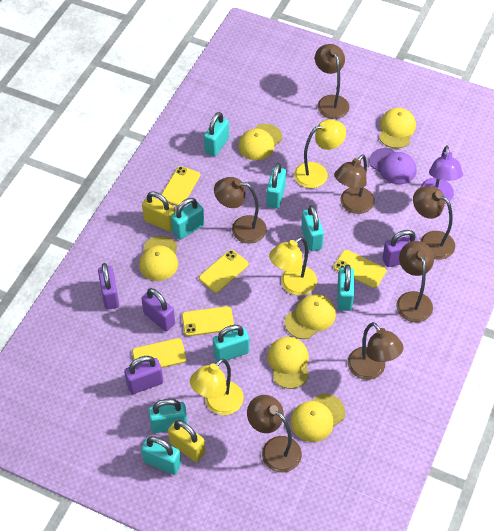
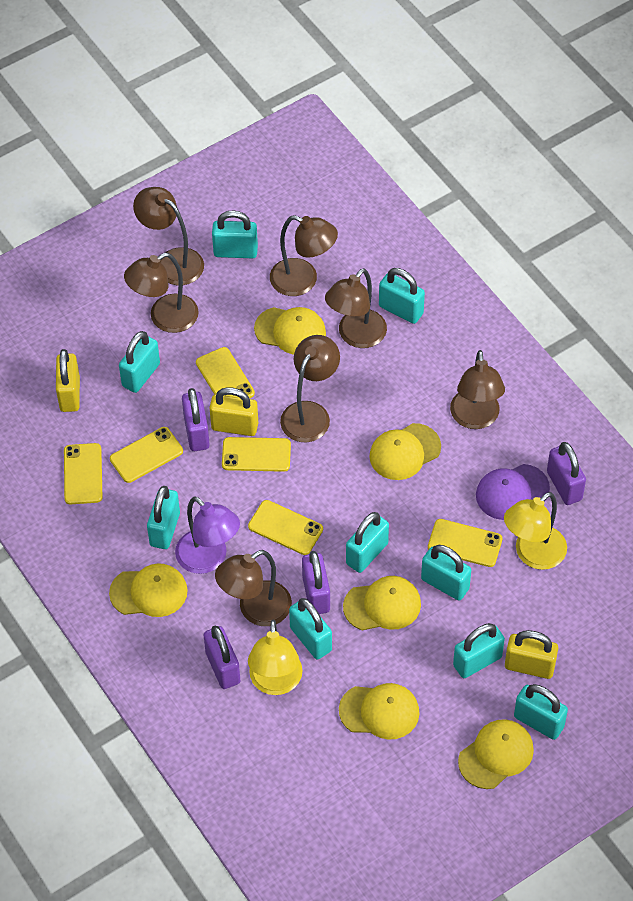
turquoise padlock: [141,436,181,475] [149,399,188,433] [171,198,204,240] [204,112,229,157] [213,325,249,362] [266,163,286,209] [301,205,324,251] [337,264,354,311] = 8 -> [119,331,160,393] [147,486,180,549] [212,210,258,258] [289,598,332,660] [346,512,389,573] [379,268,425,324] [421,545,471,600] [453,623,505,678] [514,684,568,740] = 9
yellow lamp: [190,358,244,415] [269,237,317,296] [294,119,346,188] = 3 -> [248,620,302,695] [504,492,567,570] = 2
yellow padlock: [142,191,175,232] [168,420,205,462] = 2 -> [56,349,80,412] [209,387,258,436] [505,630,558,679] = 3
yellow phone: [132,338,187,368] [162,166,200,206] [182,306,234,336] [199,250,249,293] [334,250,387,288] = 5 -> [64,443,103,504] [110,427,183,483] [196,347,255,399] [222,437,291,472] [248,500,323,555] [428,519,503,567] = 6

